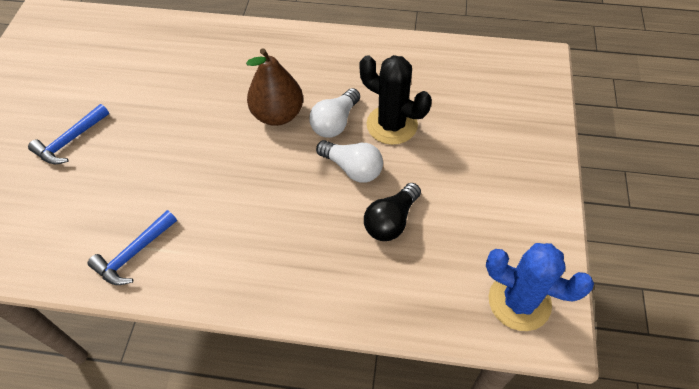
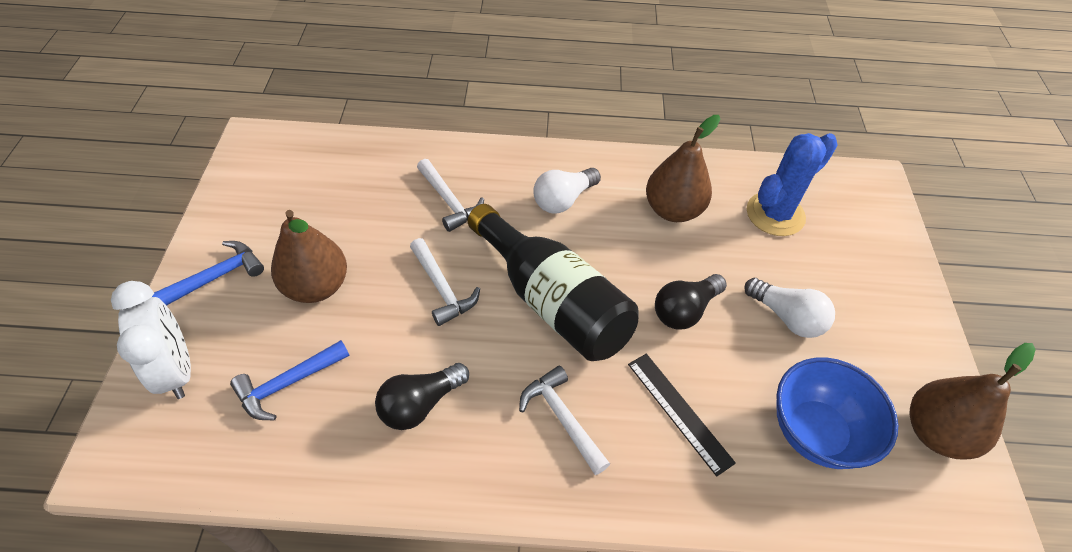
black bottle: none = 0 -> [468,204,639,361] = 1
black cactus: [359,55,432,145] = 1 -> none = 0
black light bulb: [364,183,421,241] = 1 -> [375,363,469,430] [655,274,727,330] = 2
black ruler: none = 0 -> [628,354,736,477] = 1
blue bowl: none = 0 -> [776,357,898,469] = 1
brown pear: [246,48,303,126] = 1 -> [271,210,347,303] [646,115,720,222] [910,343,1036,460] = 3
white clock: none = 0 -> [111,281,191,399] = 1
white hammer: none = 0 -> [410,238,480,326] [417,159,484,232] [519,366,610,475] = 3

